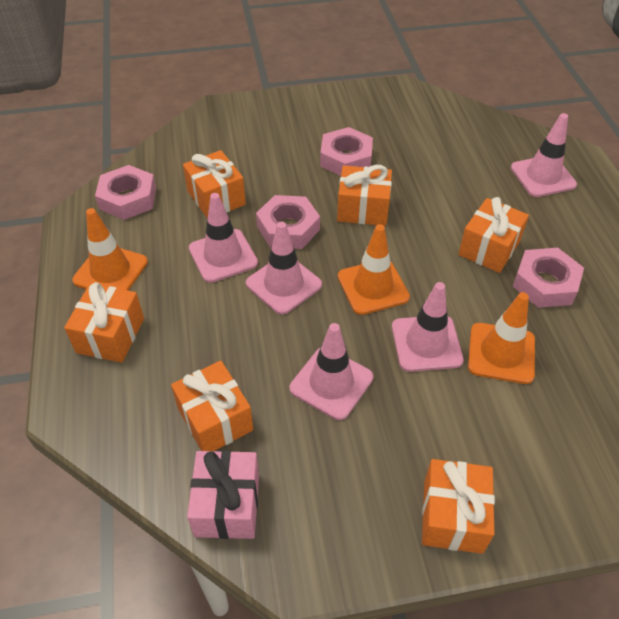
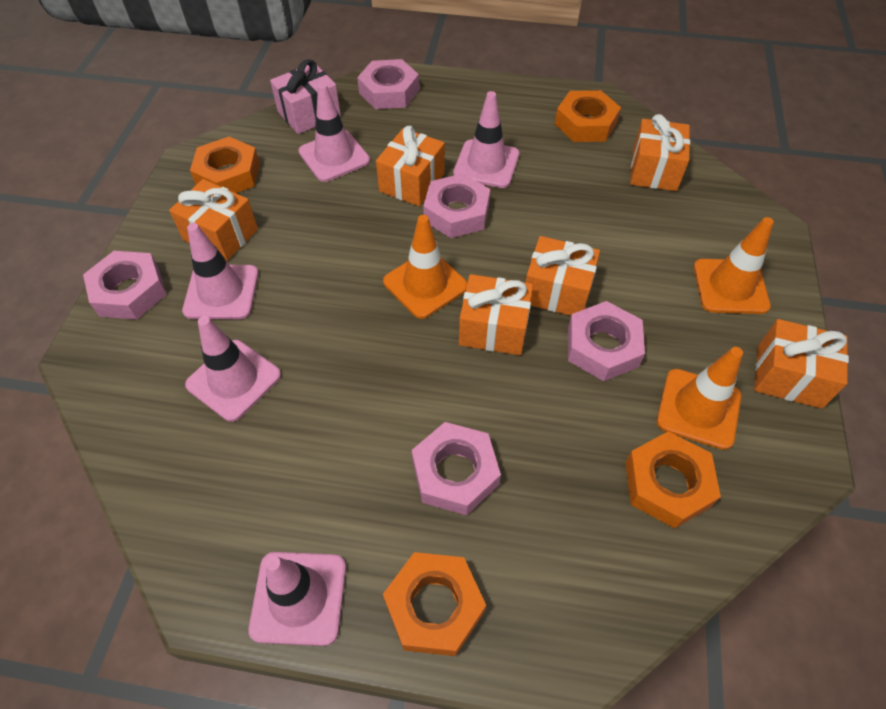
orange nut: none = 0 -> [190,137,260,193] [383,552,486,656] [555,90,621,142] [625,431,721,529] = 4
pink nut: [95,165,156,220] [256,195,320,249] [320,127,373,176] [513,248,584,308] = 4 -> [83,251,167,320] [357,59,419,109] [412,422,501,516] [423,173,490,238] [568,301,645,381] = 5

